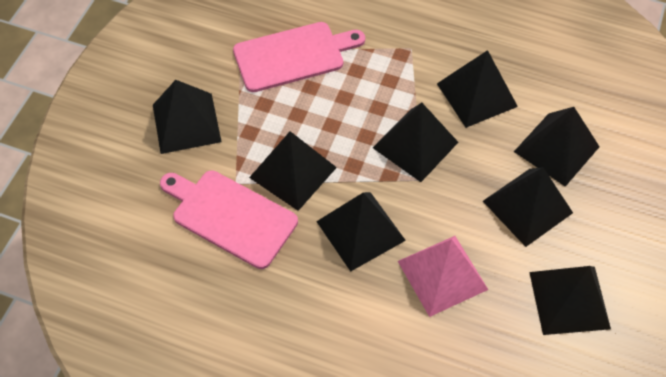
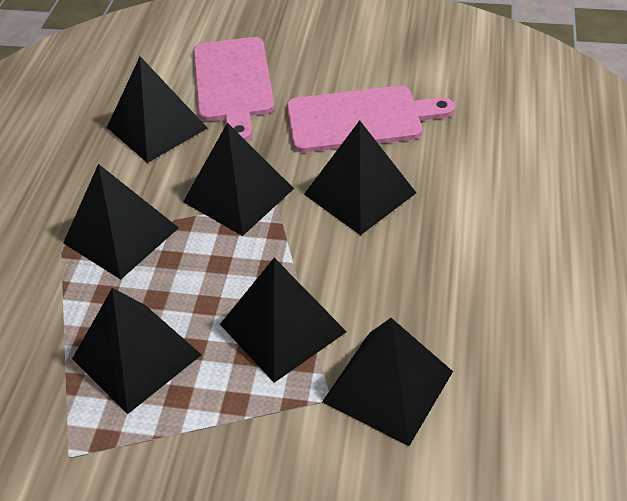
black pyramid: [153,80,222,154] [249,131,337,211] [316,192,406,272] [373,103,458,182] [437,50,518,128] [483,167,573,247] [514,107,600,187] [529,266,611,335] = 8 -> [63,164,179,280] [72,288,202,414] [107,56,207,163] [183,123,294,236] [220,258,347,383] [304,120,416,235] [322,318,453,446] = 7
pink pyramid: [398,236,488,317] = 1 -> none = 0

